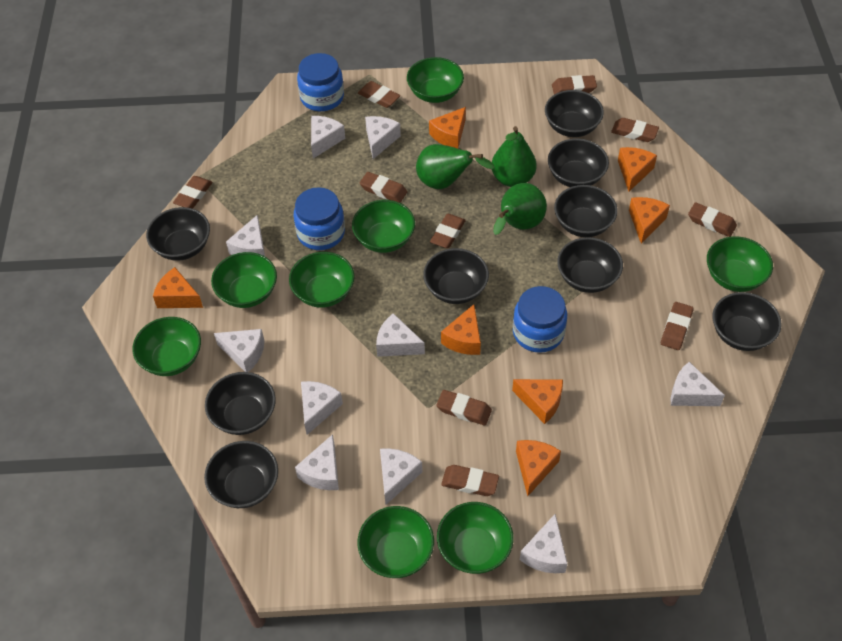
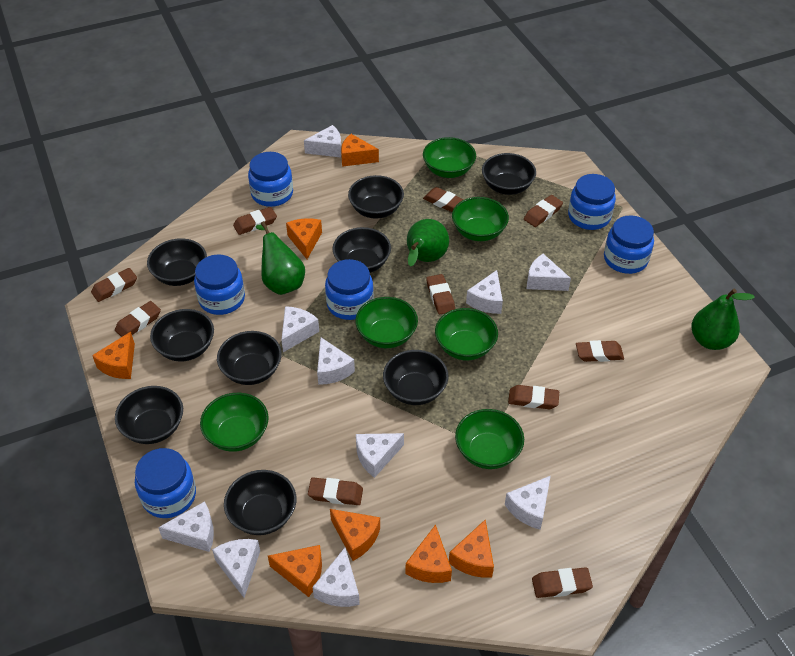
blue jar: [294,187,345,250] [297,53,344,111] [513,286,567,353] = 3 -> [135,448,196,518] [194,254,245,315] [248,152,293,207] [325,259,374,320] [568,174,616,230] [604,215,654,274] = 6
green bowl: [133,317,201,376] [211,252,277,308] [289,252,355,308] [352,200,415,253] [357,506,434,578] [407,57,464,103] [437,502,514,574] [707,236,773,292] = 8 -> [200,393,269,452] [355,297,418,348] [423,137,476,178] [435,308,498,360] [452,197,509,241] [455,409,524,469] = 6

